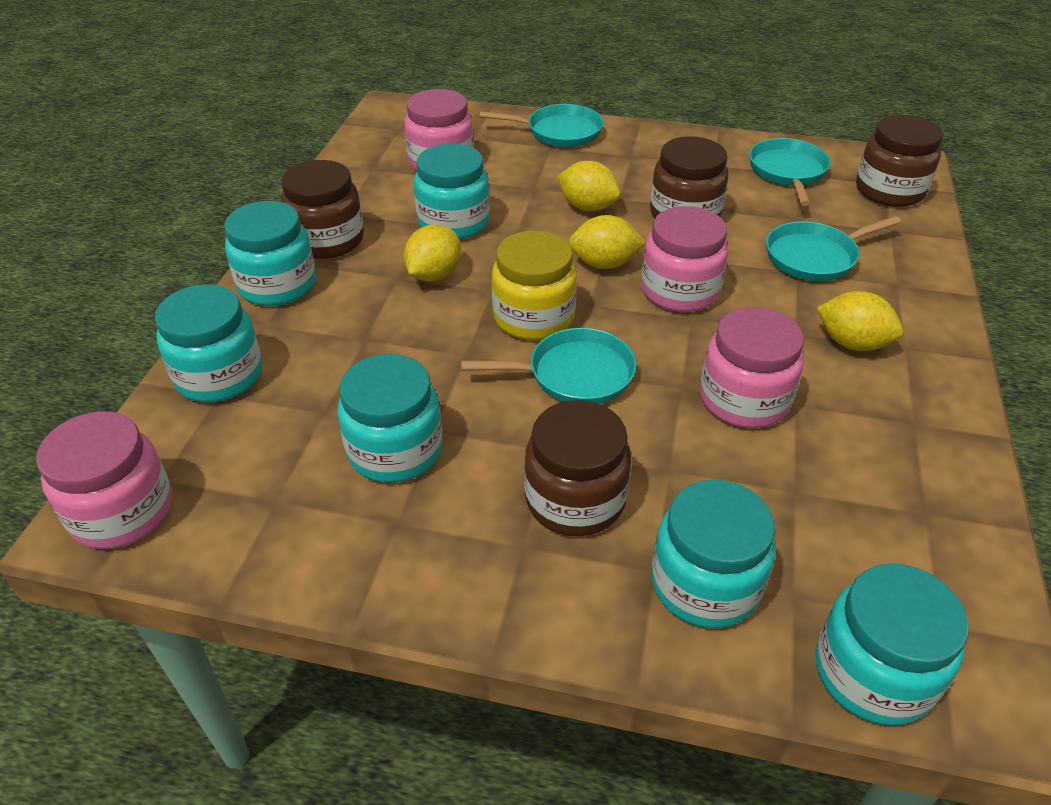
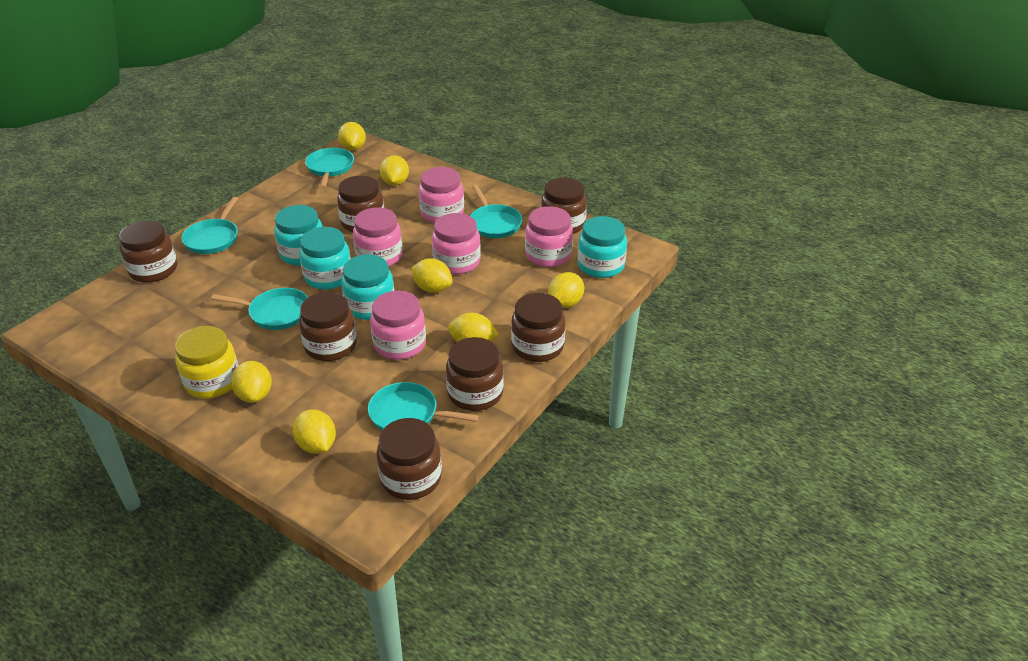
brown jar: [281,160,364,259] [524,400,631,536] [650,136,729,218] [856,115,943,207] = 4 -> [119,220,177,283] [299,292,357,361] [337,175,384,232] [376,418,442,500] [446,337,504,411] [511,293,565,362] [541,177,587,234] = 7
pink jar: [36,411,172,549] [404,89,474,171] [641,206,728,312] [700,307,804,428] = 4 -> [353,207,403,267] [370,291,426,360] [419,167,464,223] [432,213,481,274] [525,206,573,267] = 5
turquoise jar: [155,284,262,402] [224,201,316,306] [338,354,442,483] [414,144,490,239] [652,480,776,628] [816,563,969,725] = 6 -> [274,205,323,266] [299,227,351,290] [341,254,394,320] [578,216,627,278] = 4
turquoise pan: [461,328,637,404] [479,104,603,147] [749,138,831,206] [766,216,901,281] = 4 -> [182,197,238,254] [211,288,308,330] [305,148,354,188] [368,382,479,430] [470,185,522,238] = 5
yellow lemon: [404,224,461,282] [558,161,621,211] [569,215,646,269] [817,291,903,351] = 4 -> [231,361,272,403] [293,409,336,454] [338,122,366,151] [380,155,409,186] [411,258,453,293] [448,313,499,342] [548,272,584,308] = 7

